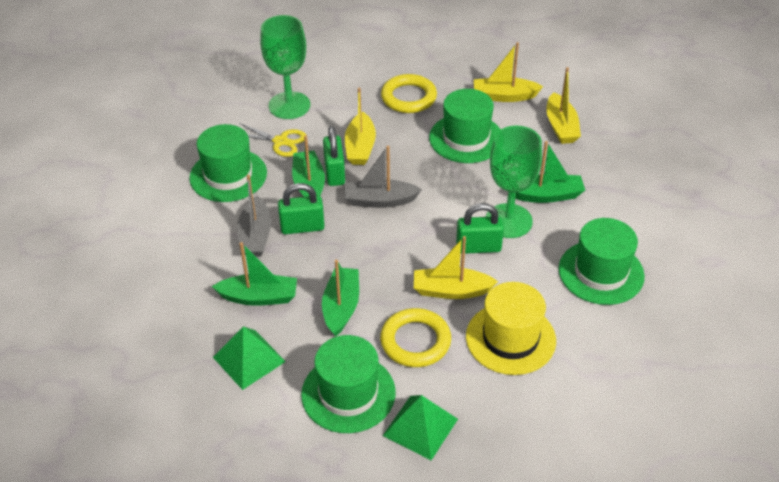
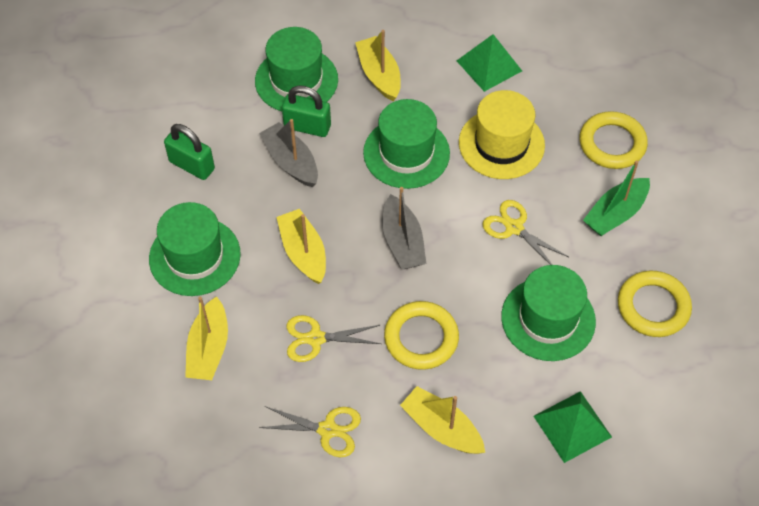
green boat: [212,242,297,306] [292,135,325,197] [322,260,359,337] [515,141,585,203] = 4 -> [583,160,650,236] = 1
green goblet: [260,15,310,119] [486,125,542,238] = 2 -> none = 0
green padlock: [278,183,325,234] [323,126,345,186] [456,203,504,254] = 3 -> [164,124,215,180] [282,85,331,137] = 2
yellow ring: [380,308,451,367] [381,74,437,113] = 2 -> [384,301,459,370] [580,111,648,169] [618,271,692,337] = 3
yellow scissors: [239,123,307,157] = 1 -> [259,406,361,457] [287,315,381,362] [482,200,569,265] = 3

